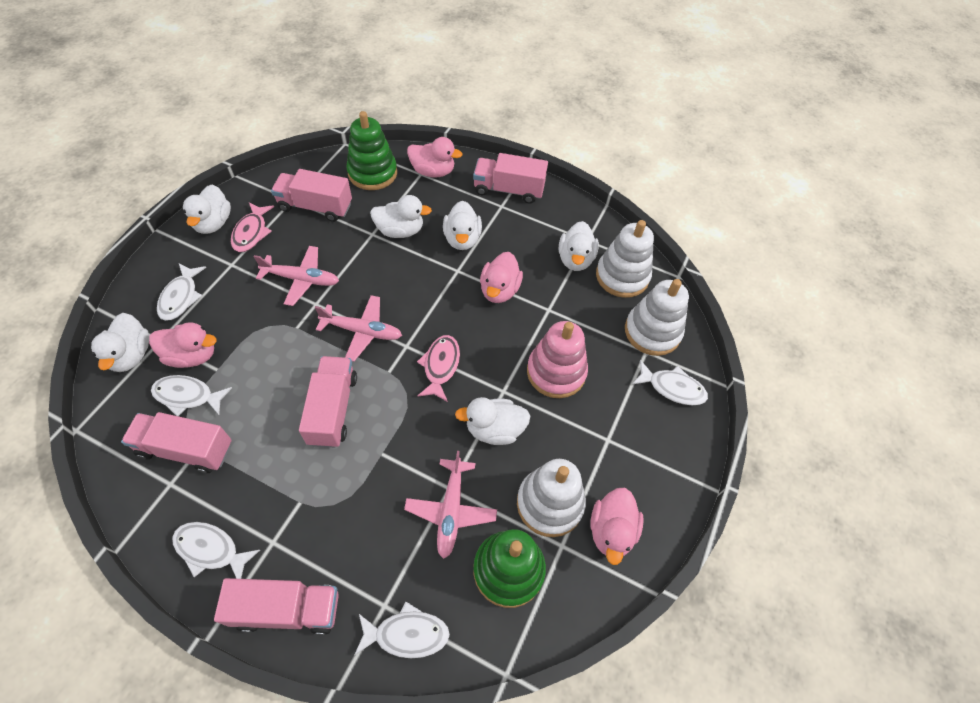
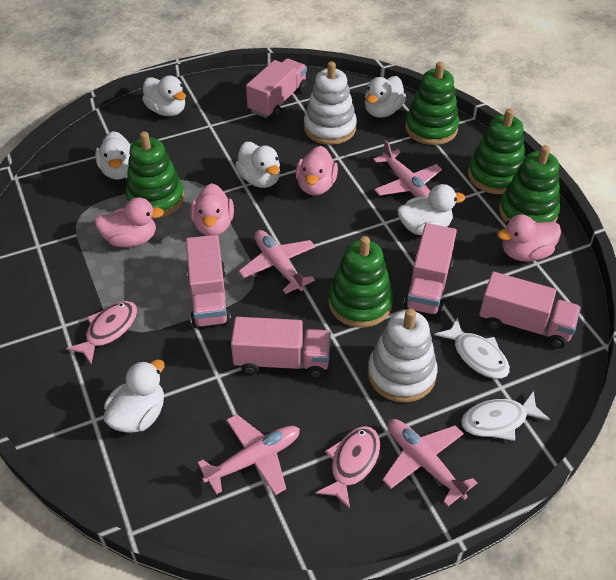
green stacking toy: [346,111,397,190] [473,529,546,608] = 2 -> [125,131,184,218] [328,236,393,328] [405,62,459,145] [468,108,525,194] [499,145,560,224] = 5
pink plane: [254,246,339,306] [315,295,402,362] [404,451,497,559] = 3 -> [197,414,300,495] [239,230,316,294] [373,140,442,197] [382,419,478,506] = 4
pink stacking toy: [527,321,588,398] = 1 -> none = 0
white fish: [151,375,232,416] [157,264,206,321] [172,522,260,579] [355,602,450,658] [632,360,708,405] = 5 -> [434,317,510,379] [461,391,550,441] = 2
white stacking toy: [517,459,586,537] [596,220,654,298] [625,279,689,356] = 3 -> [304,61,357,145] [368,309,438,403] = 2

